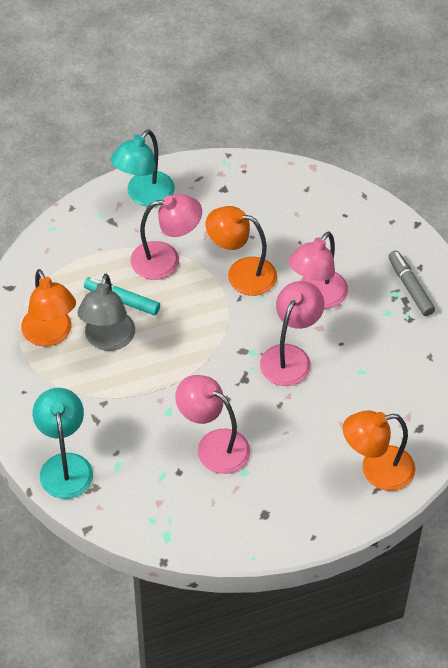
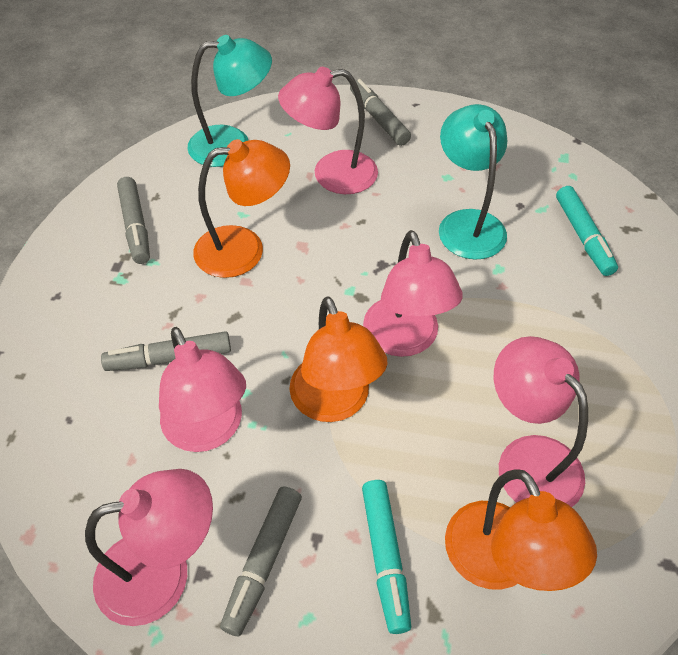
grey lamp: [77,274,135,351] = 1 -> none = 0
grey marker: [388,250,435,316] = 1 -> [101,331,231,371] [117,177,150,264] [220,487,302,636] [350,79,411,146] = 4
pink lamp: [130,194,202,280] [175,375,250,474] [260,281,324,386] [289,231,348,309] = 4 -> [85,469,213,626] [159,327,246,452] [278,67,378,194] [363,230,463,357] [494,336,588,507] = 5
turquoise marker: [84,277,160,316] = 1 -> [362,480,411,634] [556,186,618,276] = 2

